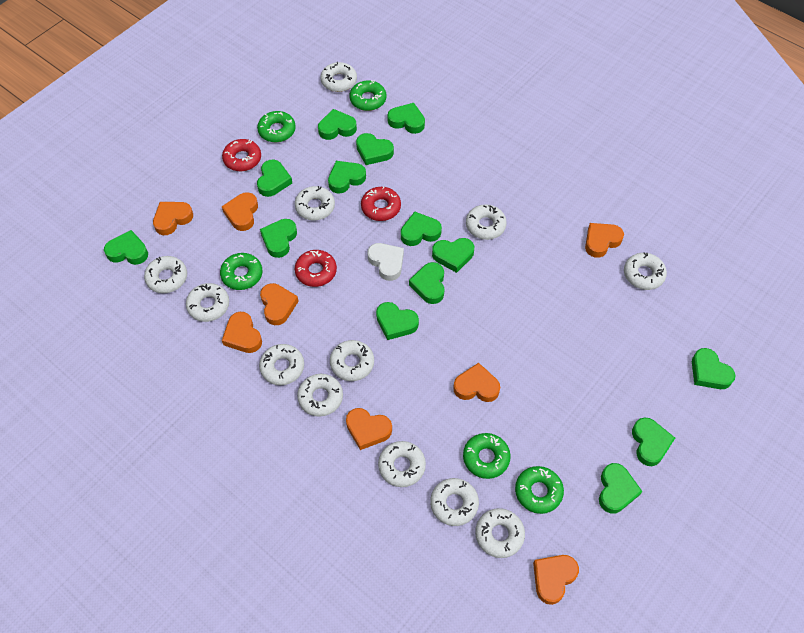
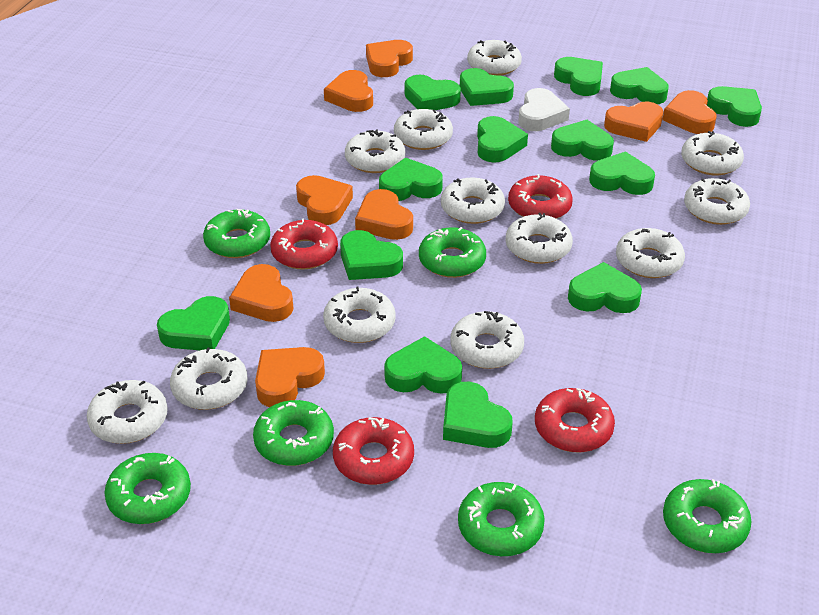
green donut: [220,253,262,290] [257,111,296,142] [349,80,386,111] [463,433,511,479] [515,466,564,514] = 5 -> [105,453,191,524] [203,209,270,258] [253,400,334,466] [419,227,486,278] [458,482,545,556] [663,479,752,553] = 6
red donut: [222,139,261,171] [295,250,337,287] [361,186,401,221] = 3 -> [270,219,338,270] [333,417,414,485] [508,174,573,219] [535,388,615,453] = 4

